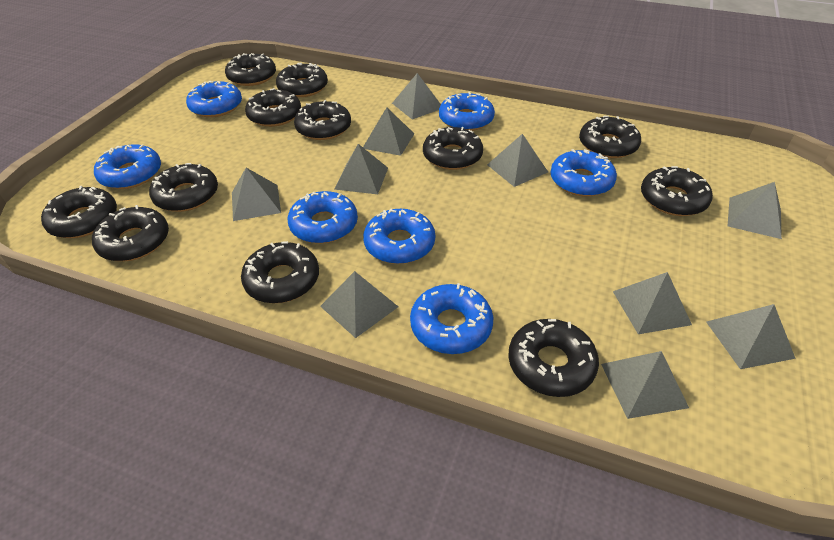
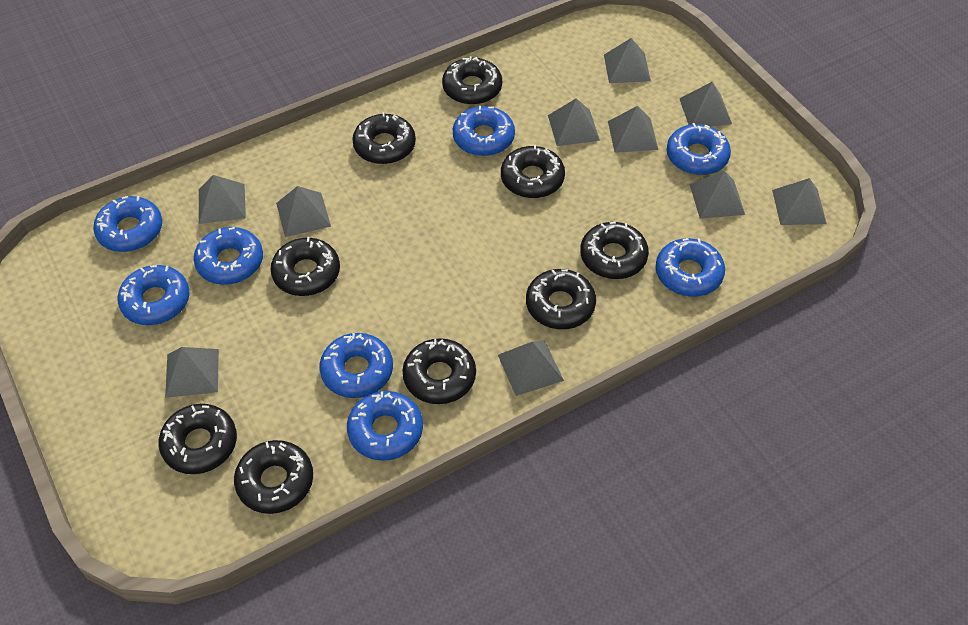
black donut: [41,186,117,238] [92,205,169,261] [149,163,218,212] [225,53,276,86] [241,241,319,303] [245,88,301,127] [276,63,328,97] [294,100,351,140] [423,127,483,170] [508,319,599,397] [579,116,641,158] [641,166,713,216] = 12 -> [159,404,237,474] [234,440,313,514] [270,237,340,296] [352,112,416,164] [402,338,476,404] [442,56,502,105] [501,145,565,198] [526,269,596,329] [580,222,649,279] = 9
blue donut: [94,144,161,189] [186,81,242,117] [288,191,358,244] [363,209,435,264] [410,283,494,354] [439,92,495,131] [550,149,617,197] = 7 -> [93,196,162,252] [118,265,190,325] [194,227,263,285] [320,333,393,398] [347,391,423,461] [453,106,515,156] [656,238,725,297] [666,123,731,175] = 8

